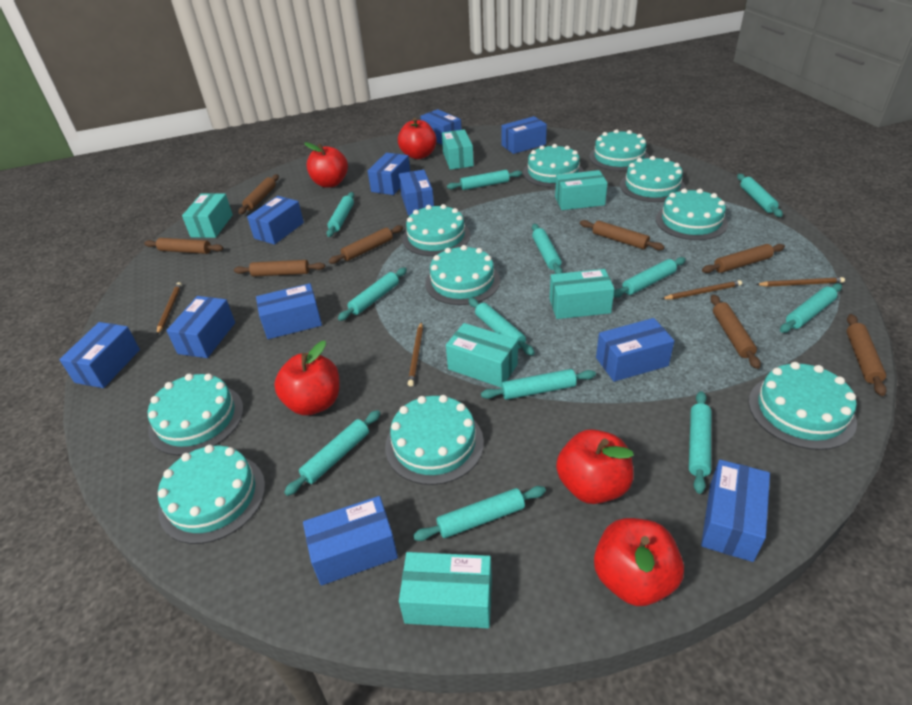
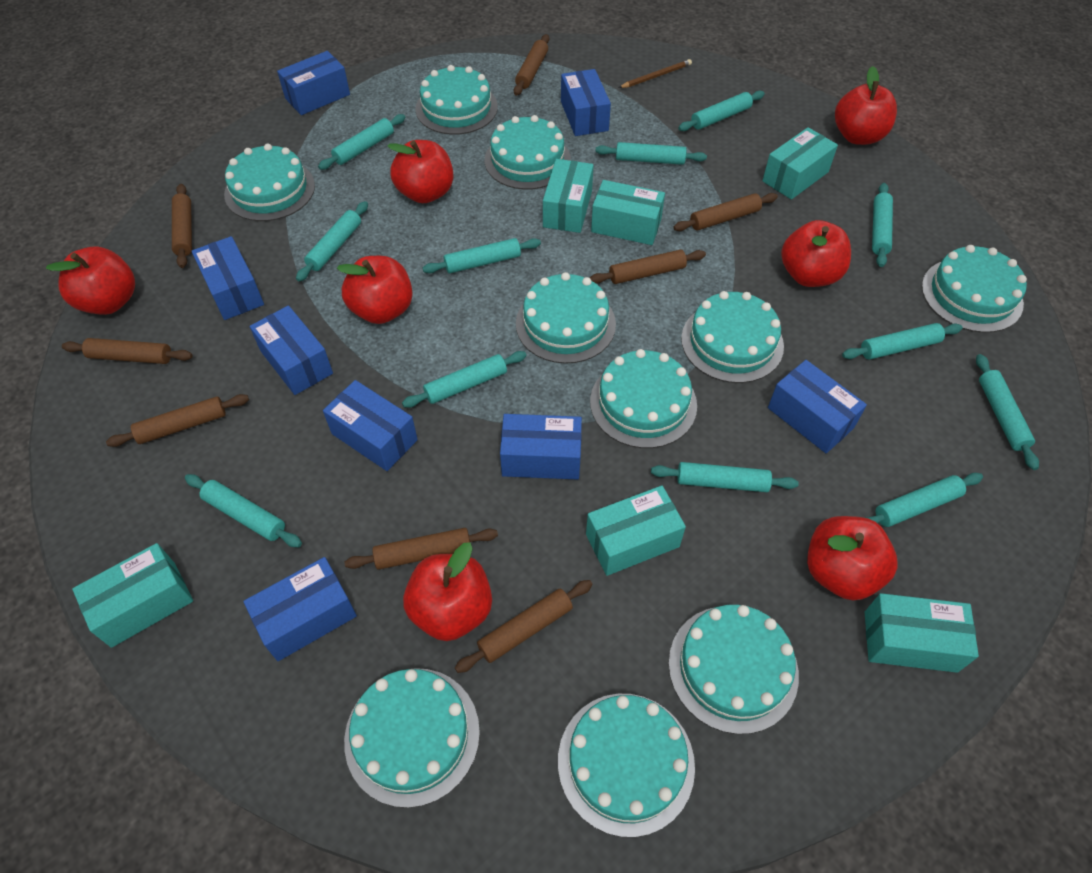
blue box: [59,322,140,388] [166,296,235,358] [247,196,304,245] [256,283,322,339] [303,496,398,586] [368,153,410,195] [399,170,434,215] [420,109,462,145] [501,116,547,154] [596,318,674,382] [701,460,770,562] = 11 -> [192,236,264,320] [243,557,357,661] [250,306,333,395] [277,51,350,115] [323,380,418,471] [500,414,582,480] [561,69,611,136] [768,360,867,453] = 8
brown pencil: [157,282,182,335] [408,322,423,386] [662,280,742,300] [756,277,845,287] = 4 -> [619,59,692,88] = 1
red apple: [274,341,339,416] [304,142,348,188] [398,118,437,159] [556,429,634,504] [594,518,684,606] = 5 -> [46,247,135,315] [337,256,413,324] [388,140,454,203] [403,542,492,641] [781,220,851,287] [807,516,898,600] [835,66,897,145] = 7

